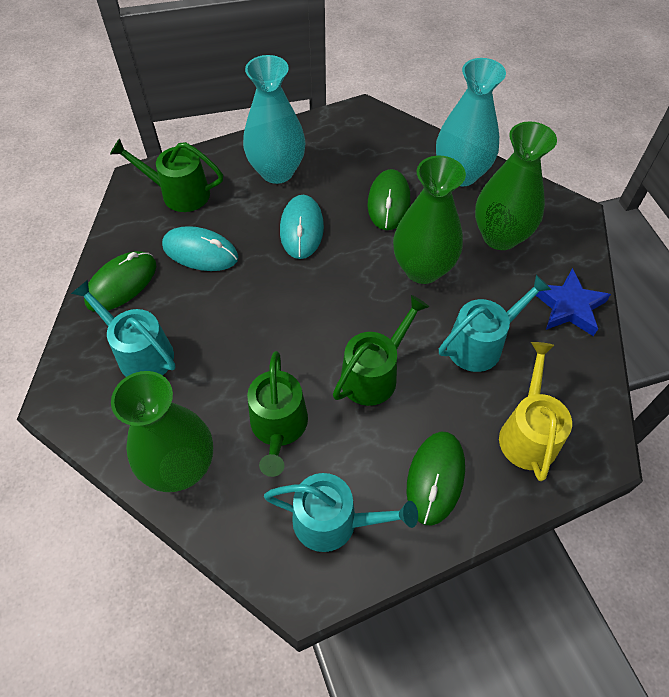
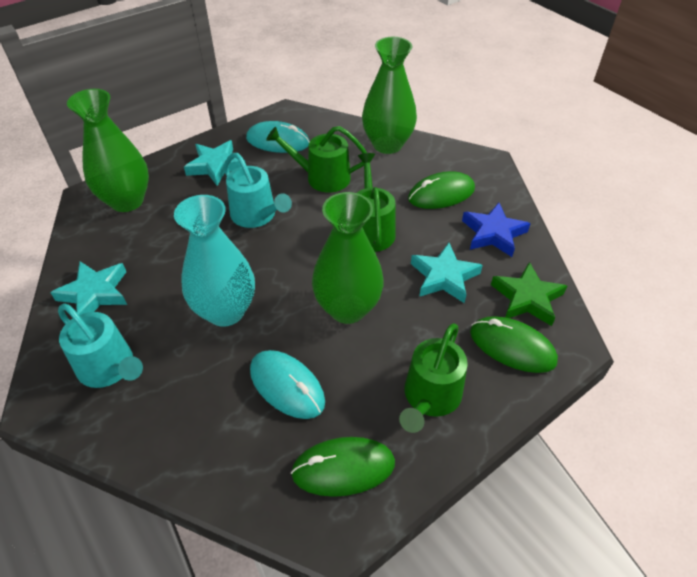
green star: none = 0 -> [491,262,567,326] = 1
turquoise star: none = 0 -> [50,262,127,315] [184,140,245,186] [411,243,483,303] = 3
turquoise vase: [243,55,306,184] [436,58,506,186] = 2 -> [174,195,255,327] = 1
turquoise watering can: [71,280,176,377] [264,473,418,552] [439,275,551,372] = 3 -> [58,304,143,388] [224,153,292,228] = 2
yellow watering can: [499,342,572,481] = 1 -> none = 0

